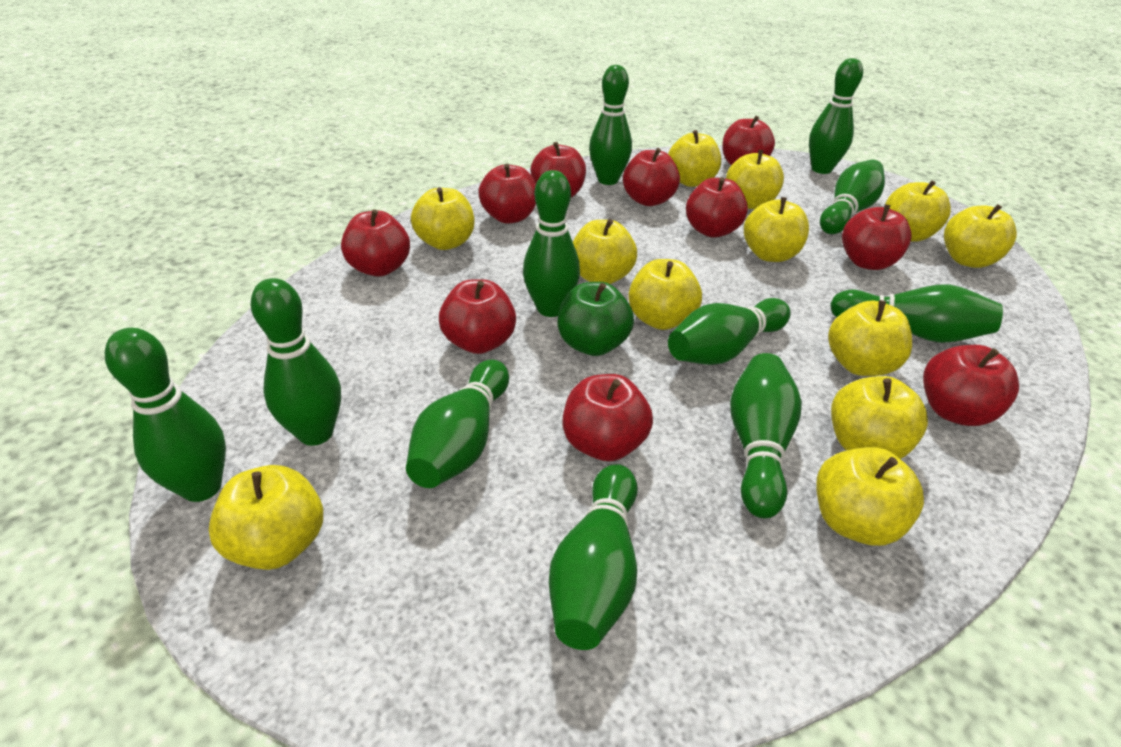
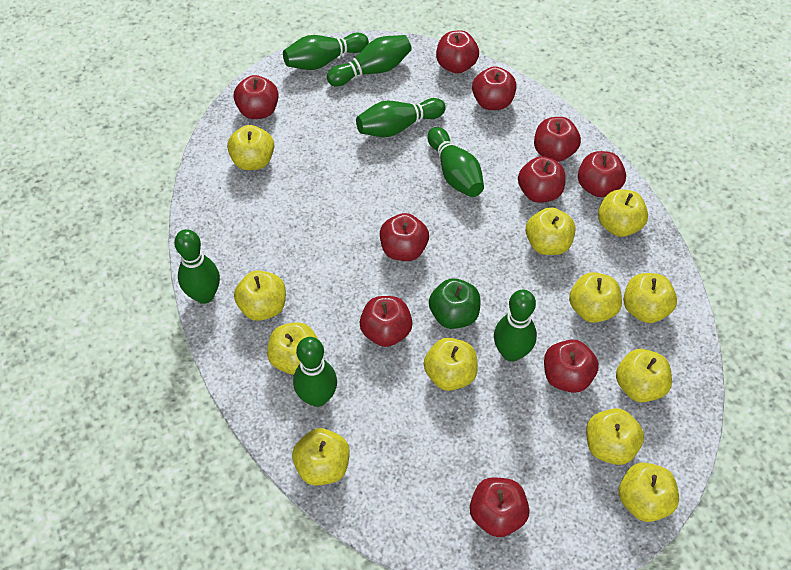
green bowling pin: [105,328,226,502] [250,278,341,446] [406,360,509,488] [523,170,580,317] [549,464,638,650] [589,65,632,185] [668,298,791,365] [730,353,802,518] [809,58,863,174] [820,160,885,234] [830,285,1003,343] = 11 -> [174,229,220,304] [283,33,369,70] [293,337,337,407] [327,35,412,87] [356,98,446,137] [427,127,484,197] [494,289,537,362] = 7

